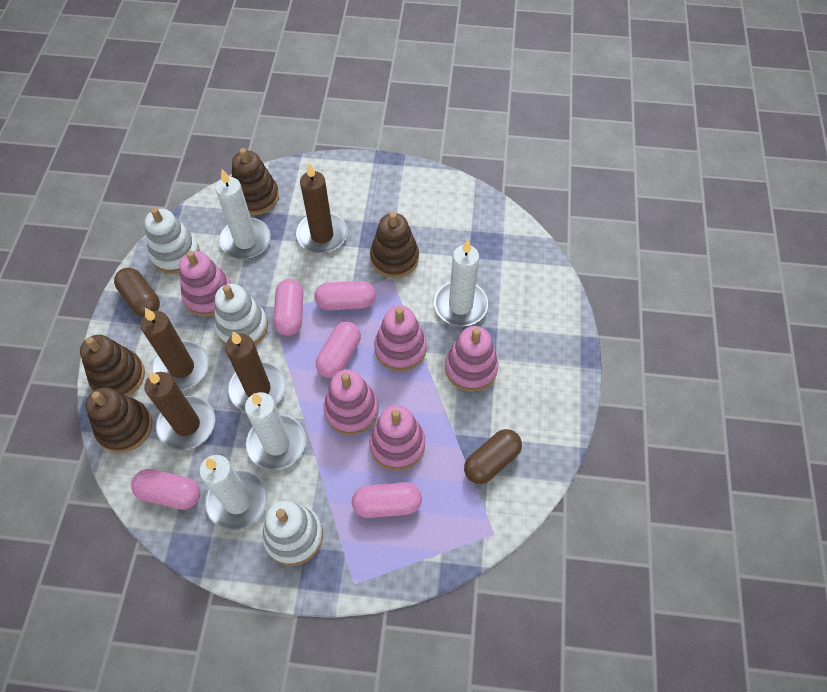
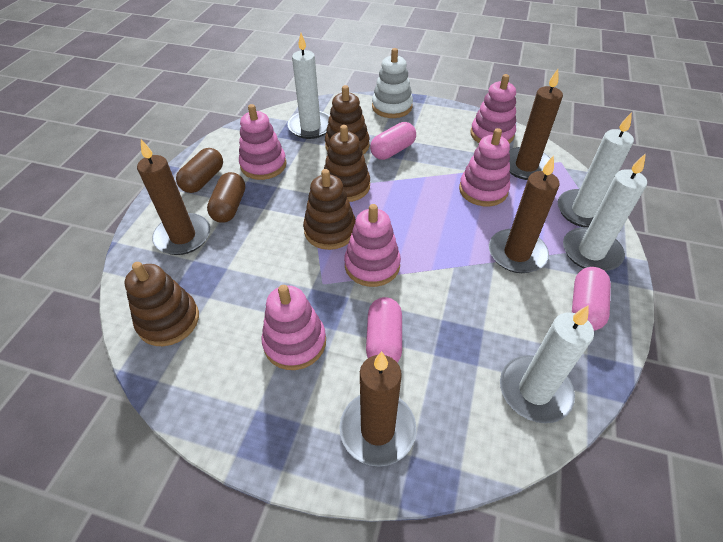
pink capsule: [131,469,200,510] [274,279,303,336] [314,281,376,310] [316,322,361,378] [352,482,422,518] = 5 -> [366,297,402,363] [370,122,416,160] [572,267,611,331] = 3
white stacking toy: [145,208,200,274] [214,284,268,345] [262,501,323,566] = 3 -> [372,48,413,118] = 1

